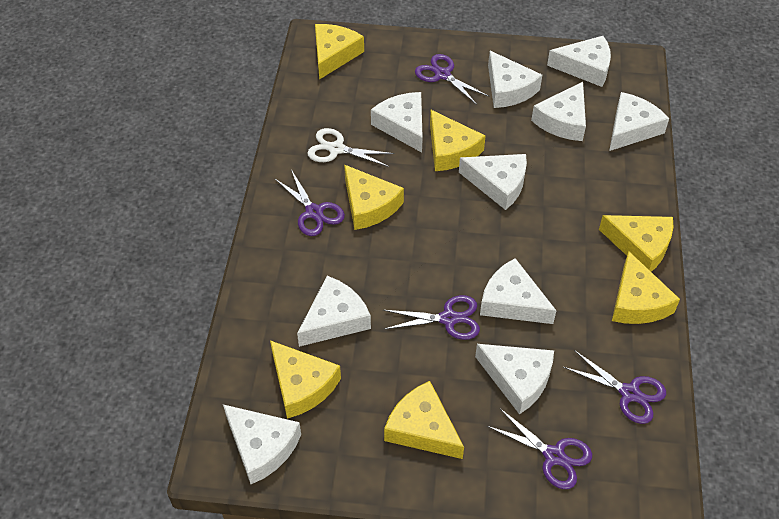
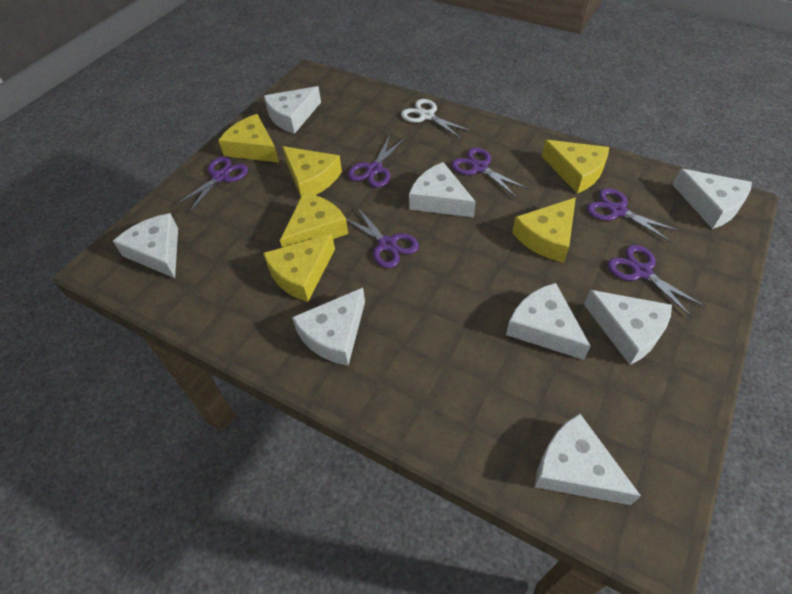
purple scissors: [274,170,345,236] [383,295,480,340] [415,54,489,105] [487,408,592,489] [563,350,666,424] = 5 -> [175,157,248,213] [346,207,419,268] [348,135,405,188] [451,147,529,198] [587,188,680,243] [607,245,706,318] = 6
white cheese: [223,404,301,484] [297,276,371,347] [371,92,423,153] [459,154,527,210] [475,344,554,414] [480,258,557,324] [488,51,542,108] [531,82,586,141] [547,36,611,87] [609,92,669,151] = 10 -> [113,213,178,278] [264,86,321,134] [292,288,365,366] [409,162,476,218] [506,283,590,360] [535,413,641,505] [584,290,672,365] [673,168,752,229] = 8
yellow cheese: [270,340,341,419] [315,24,364,80] [344,165,404,230] [384,381,464,459] [430,110,486,171] [599,215,674,272] [612,251,680,324] = 7 -> [218,114,279,163] [263,234,335,302] [280,192,348,248] [282,146,342,197] [512,197,576,263] [542,140,609,194] = 6

